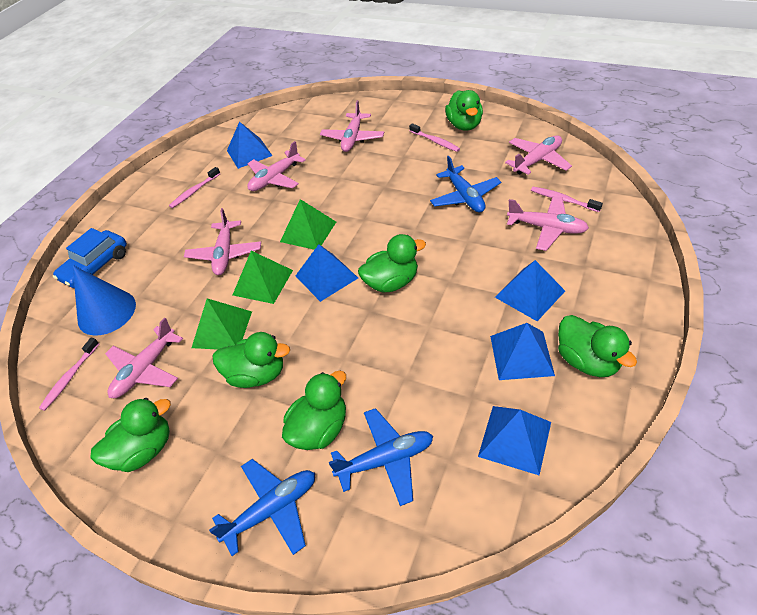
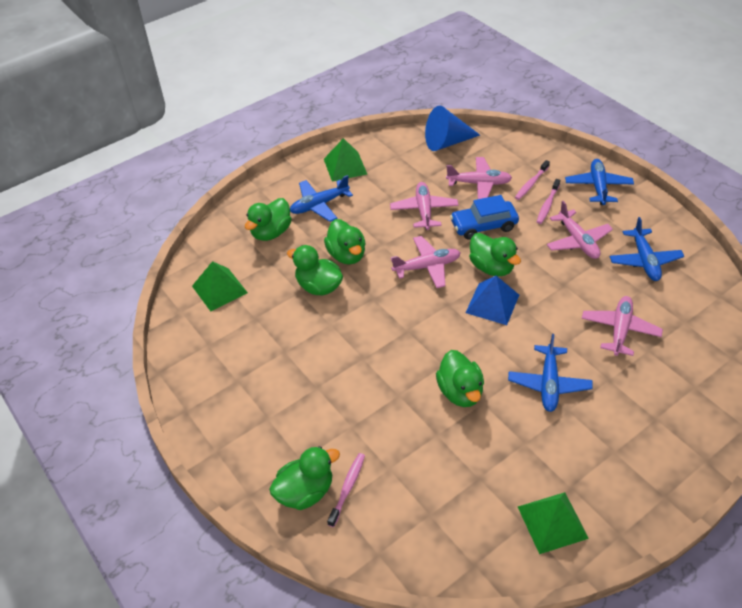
blue plane: [209,459,315,556] [329,408,433,506] [430,156,501,213] = 3 -> [290,175,353,222] [508,334,593,412] [565,159,634,205] [609,217,684,281] = 4
blue pyramid: [227,122,272,169] [295,244,358,302] [478,406,551,475] [490,323,555,380] [495,260,565,321] = 5 -> [466,276,519,325] = 1
pink plane: [105,317,183,398] [184,208,261,275] [247,141,306,191] [320,100,384,152] [505,135,572,175] [507,196,589,251] = 6 -> [390,182,459,230] [391,236,461,288] [446,157,512,199] [547,201,613,259] [582,296,663,356] = 5
pink toothbrush: [39,338,99,411] [169,167,221,208] [409,123,460,152] [531,187,603,212] = 4 -> [327,453,365,527] [515,160,550,200] [537,179,560,224] = 3

